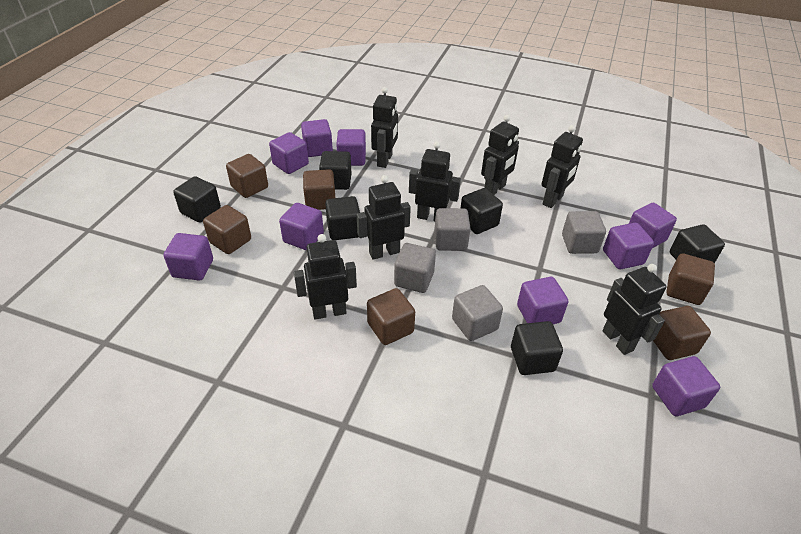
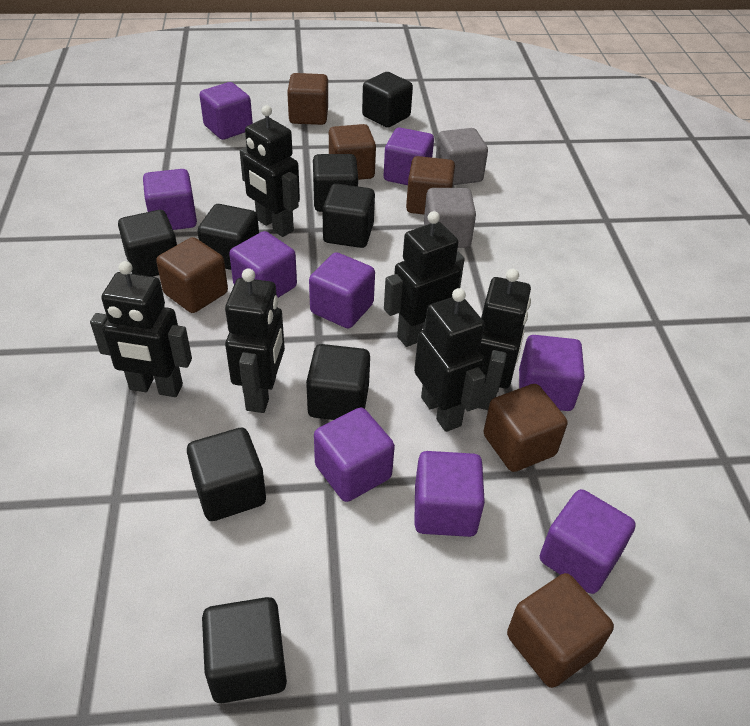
black cube: [173,176,221,223] [319,151,351,190] [325,196,360,240] [461,188,503,234] [511,321,563,375] [670,224,725,263] = 6 -> [118,210,177,277] [187,428,266,521] [197,204,259,270] [202,597,287,703] [306,344,370,420] [313,154,358,212] [322,184,375,248] [362,72,413,128] = 8
black robot: [294,234,357,319] [357,175,411,260] [371,87,398,168] [409,141,461,222] [481,115,519,195] [541,125,583,208] [603,264,667,355] = 7 -> [90,261,192,397] [225,268,285,413] [240,105,300,237] [384,211,465,347] [414,288,486,432] [479,269,531,410] = 6
grey cube: [394,243,436,293] [434,208,471,251] [452,285,503,341] [562,211,606,254] = 4 -> [424,188,476,248] [436,128,488,185] = 2

